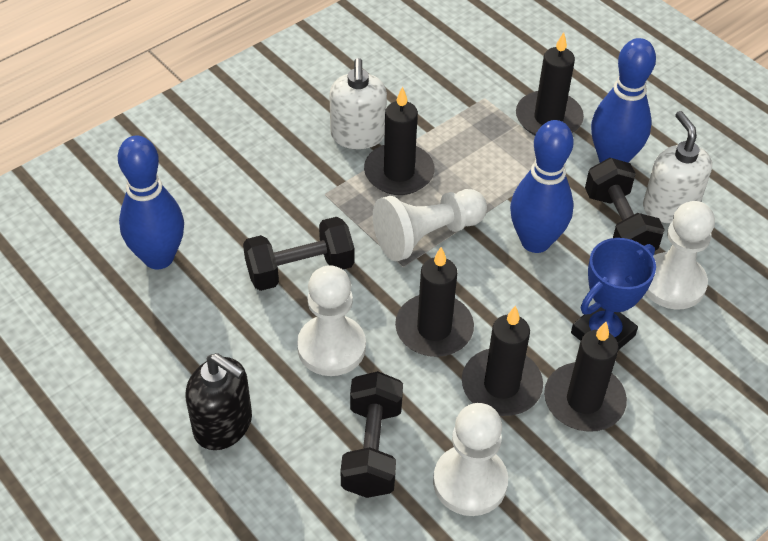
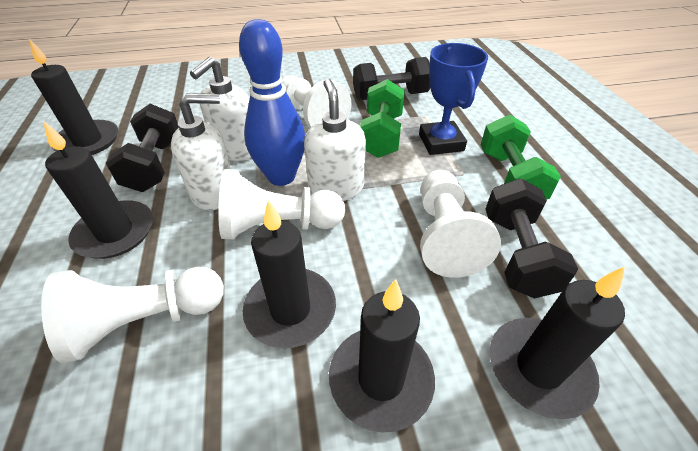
black soap dispenser: [186,353,252,450] = 1 -> none = 0
blue bowling pin: [118,136,184,269] [510,120,574,253] [591,38,656,163] = 3 -> [239,19,305,186] = 1
green dumbbell: none = 0 -> [360,79,405,158] [481,114,561,200] = 2
white soap dispenser: [329,58,387,149] [643,111,712,223] = 2 -> [171,93,231,210] [190,57,251,161] [304,78,366,201] = 3

